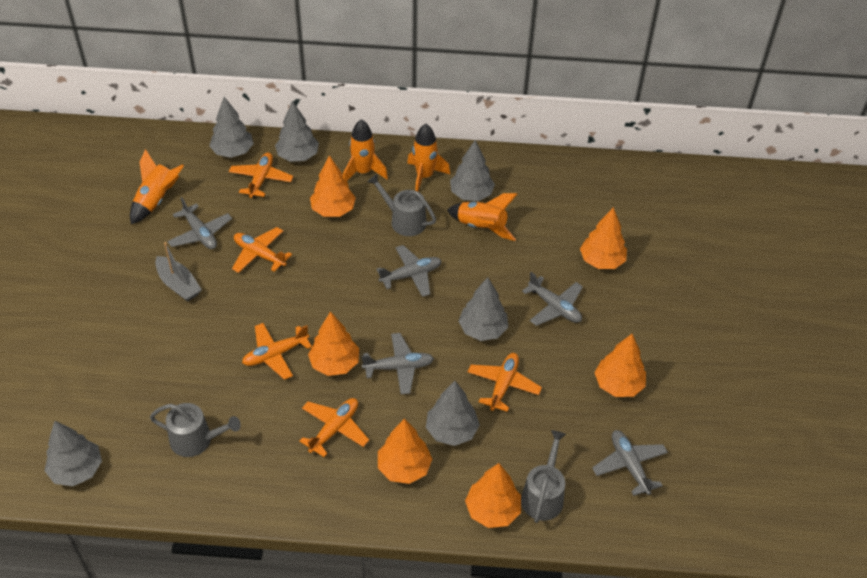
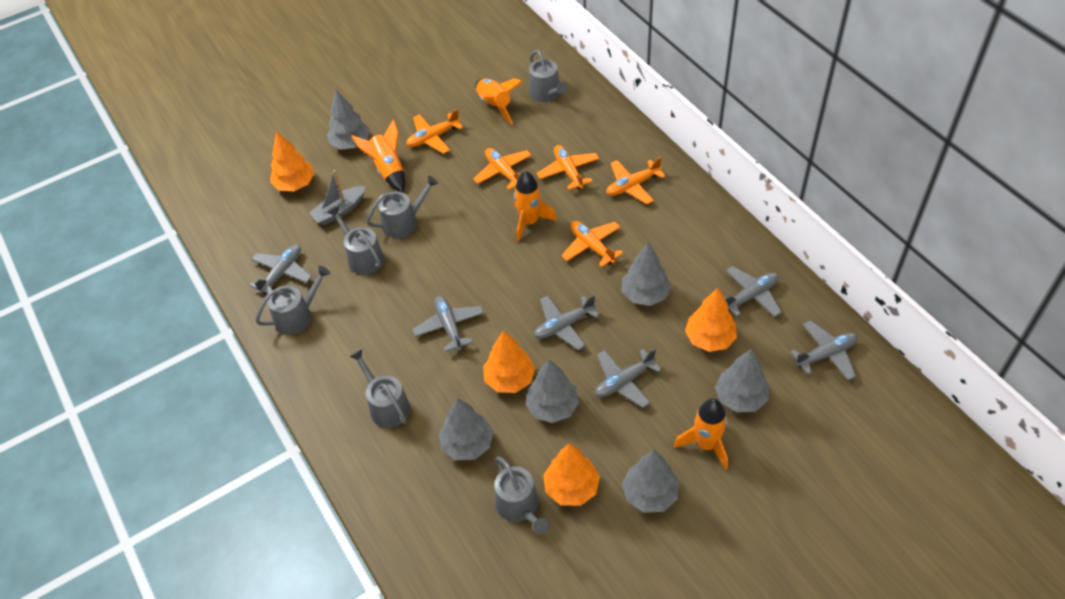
grey plane: [167,197,232,249] [361,333,434,395] [376,245,442,297] [522,272,583,326] [592,430,668,496] = 5 -> [250,245,312,294] [412,296,484,352] [534,295,600,350] [595,348,662,408] [723,266,782,317] [790,320,858,381] = 6
grey watering can: [150,403,241,457] [368,174,436,236] [521,430,566,523] = 3 -> [255,266,330,335] [328,206,384,275] [349,349,410,428] [366,176,438,238] [495,456,549,534] [529,50,568,102] = 6
orange tree: [308,311,359,376] [310,155,356,217] [378,419,432,484] [465,463,521,528] [580,207,627,269] [595,334,646,397] = 6 -> [270,131,315,191] [483,330,535,393] [543,443,600,506] [685,288,737,352] = 4

